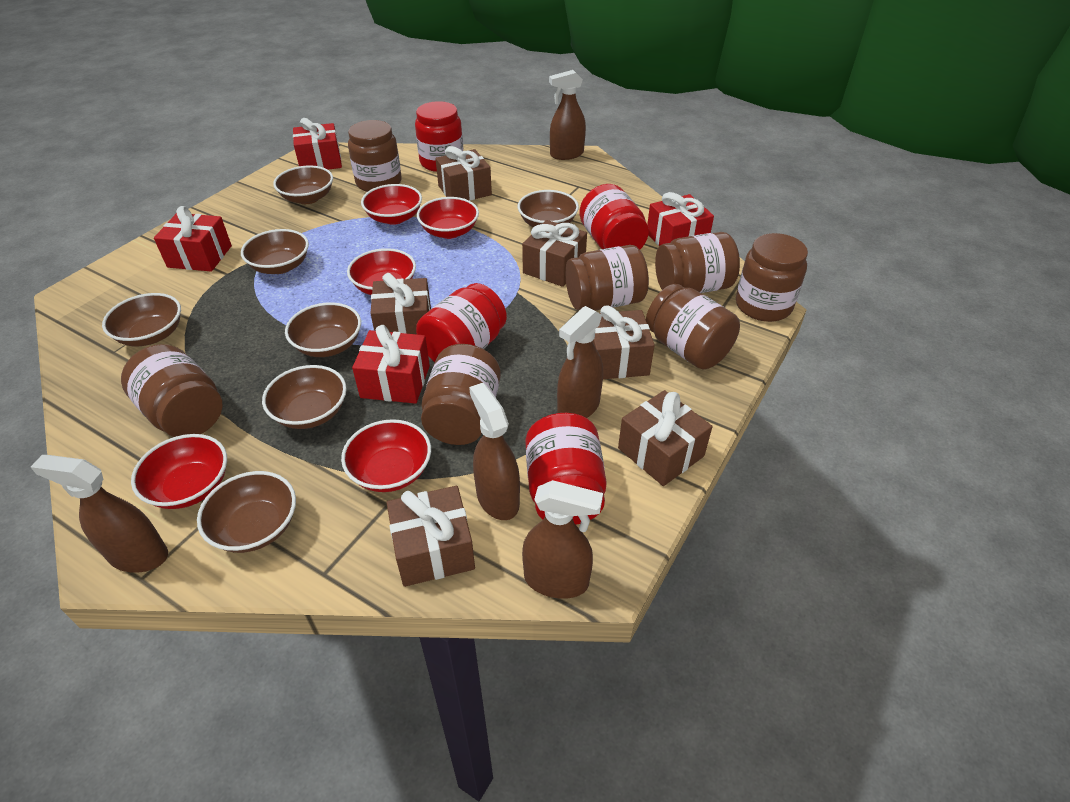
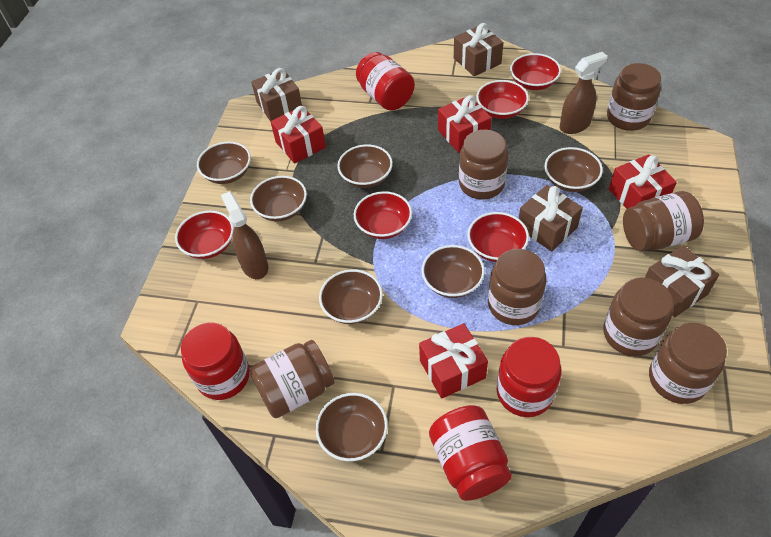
brown gift: [370,273,431,334] [387,486,475,587] [435,146,492,201] [522,220,587,287] [592,305,655,379] [618,390,712,486] = 6 -> [251,68,302,122] [454,23,503,76] [519,185,583,251] [645,245,719,317] = 4
brown spray bottle: [31,455,168,573] [469,383,520,520] [522,480,603,599] [549,70,586,160] [557,306,603,418] = 5 -> [221,191,268,279] [559,52,608,134] = 2

